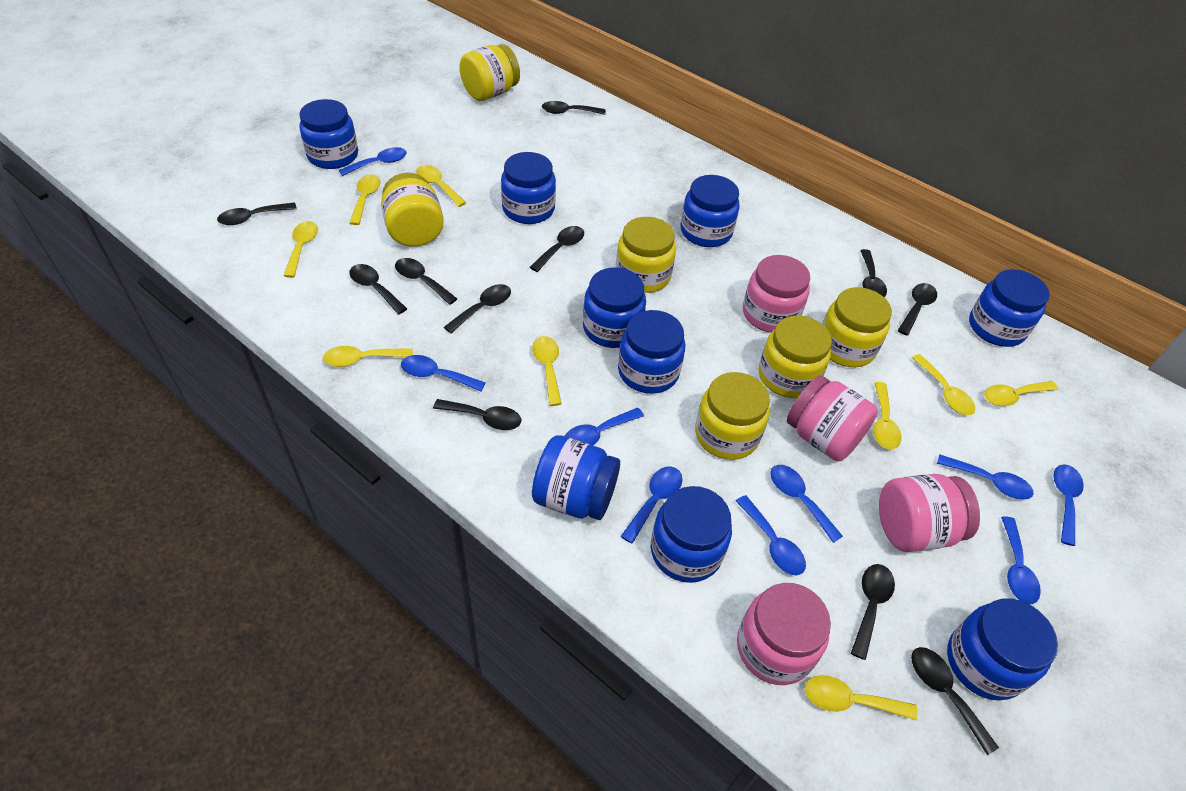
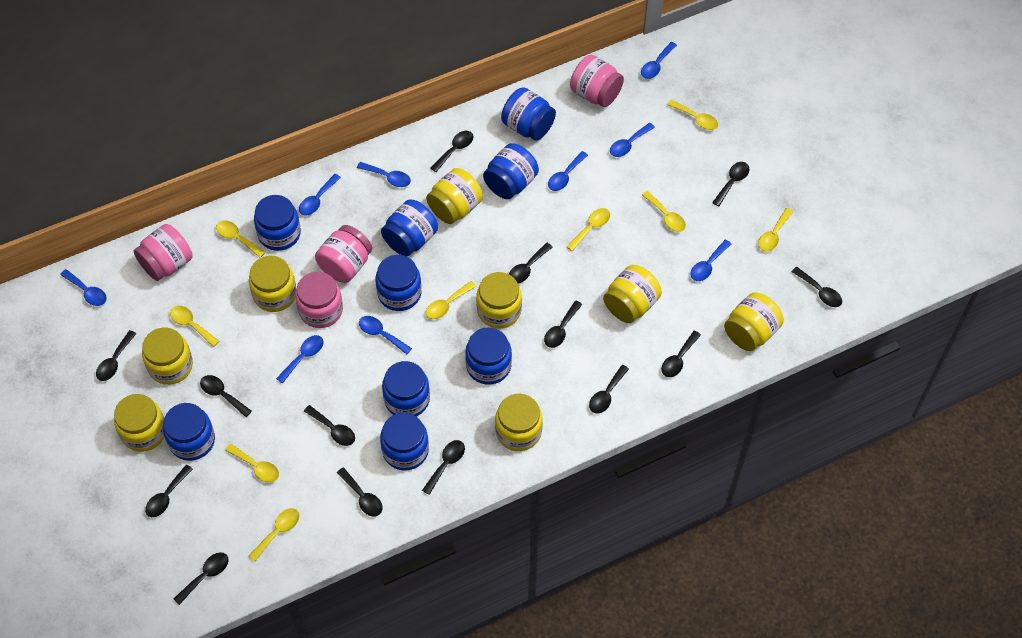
black spoon: [217,202,297,225] [349,264,407,314] [395,258,457,305] [433,399,522,430] [444,284,511,333] [530,226,584,272] [542,101,606,115] [851,564,895,660] [860,249,887,297] [898,283,937,336] [911,647,999,755] = 11 -> [96,330,136,381] [145,465,193,517] [174,552,229,605] [200,375,252,417] [304,405,355,446] [337,467,382,517] [422,440,465,495] [431,131,473,172] [509,243,553,284] [544,301,582,348] [589,365,629,414] [661,331,701,377] [712,162,749,207] [792,267,842,307] = 14
yellow jar: [381,173,444,247] [459,44,520,101] [616,217,676,293] [695,372,770,460] [759,315,832,398] [822,287,892,367] = 6 -> [114,394,164,452] [142,328,193,385] [249,256,297,312] [426,168,483,224] [476,272,522,329] [495,393,543,451] [603,265,662,323] [724,292,784,351] = 8

